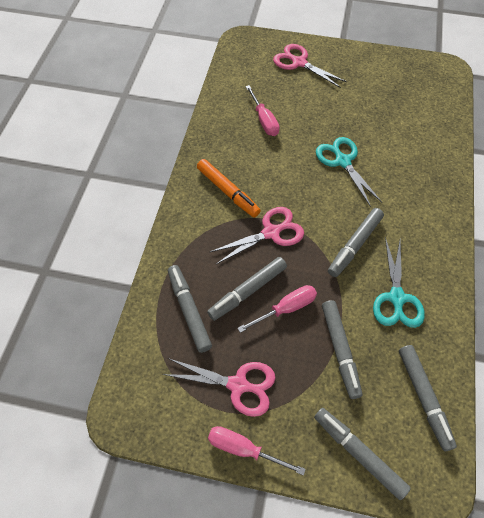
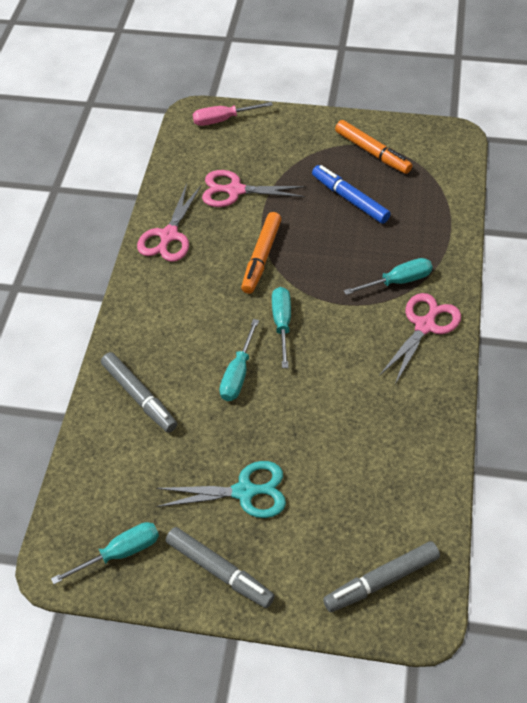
blue marker: none = 0 -> [312,165,391,224] = 1
grey marker: [168,265,212,353] [207,257,287,321] [314,408,410,500] [322,300,362,399] [328,208,384,277] [399,345,457,451] = 6 -> [101,352,177,433] [166,527,275,608] [323,541,440,612] = 3
orange marker: [197,159,261,217] = 1 -> [241,212,281,294] [335,120,412,174] = 2
pink screwdriver: [208,426,306,476] [237,285,317,333] [246,85,280,136] = 3 -> [193,102,273,126] = 1
turquoise scissors: [316,137,382,207] [373,237,425,328] = 2 -> [156,461,286,518] = 1
turquoise screwdriver: none = 0 -> [51,522,159,584] [220,319,259,401] [272,287,291,368] [344,258,433,295] = 4

